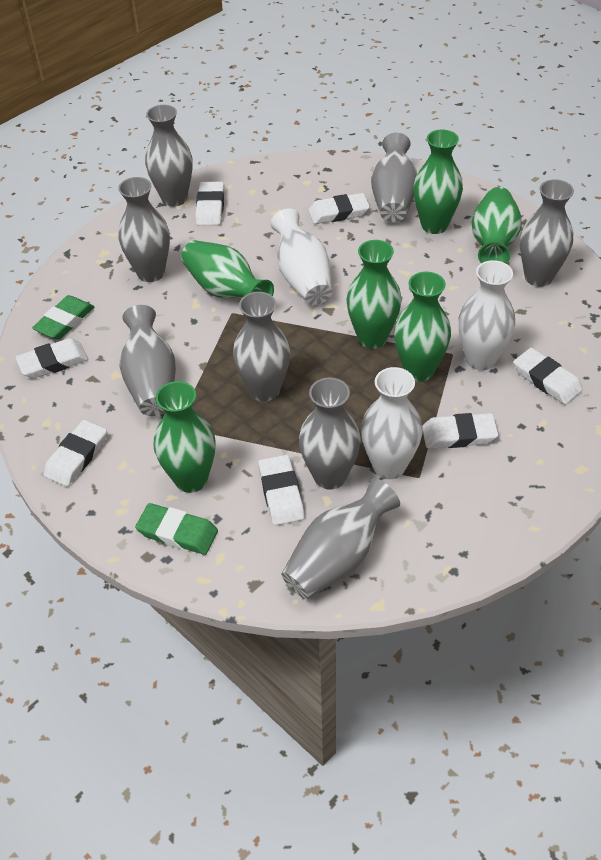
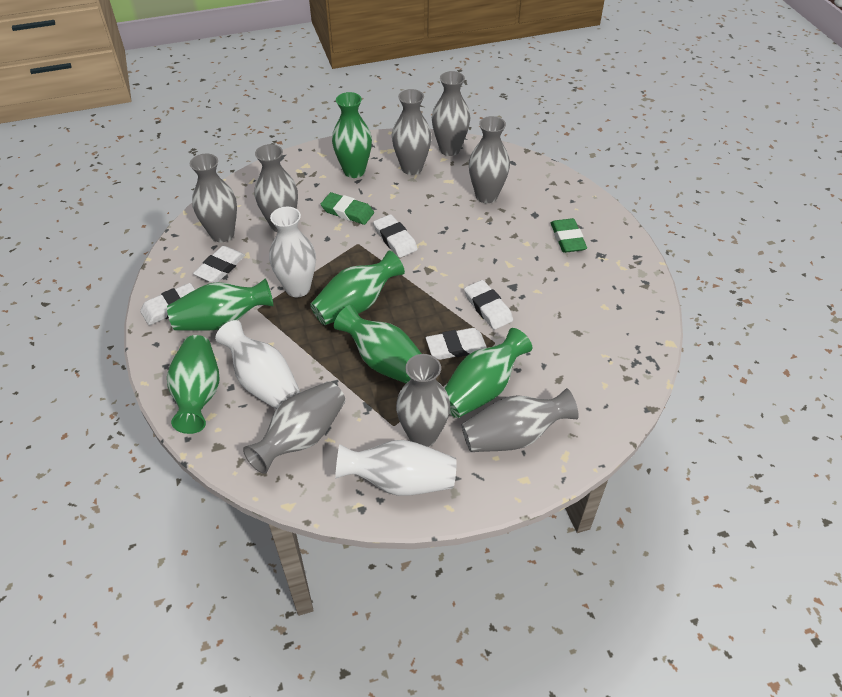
white eraser: [15,338,88,379] [44,420,107,487] [195,182,224,225] [258,455,305,525] [309,193,370,224] [422,413,498,448] [514,348,583,405] = 7 -> [140,283,195,325] [193,246,245,283] [373,214,418,258] [426,328,487,360] [464,280,513,330] = 5

